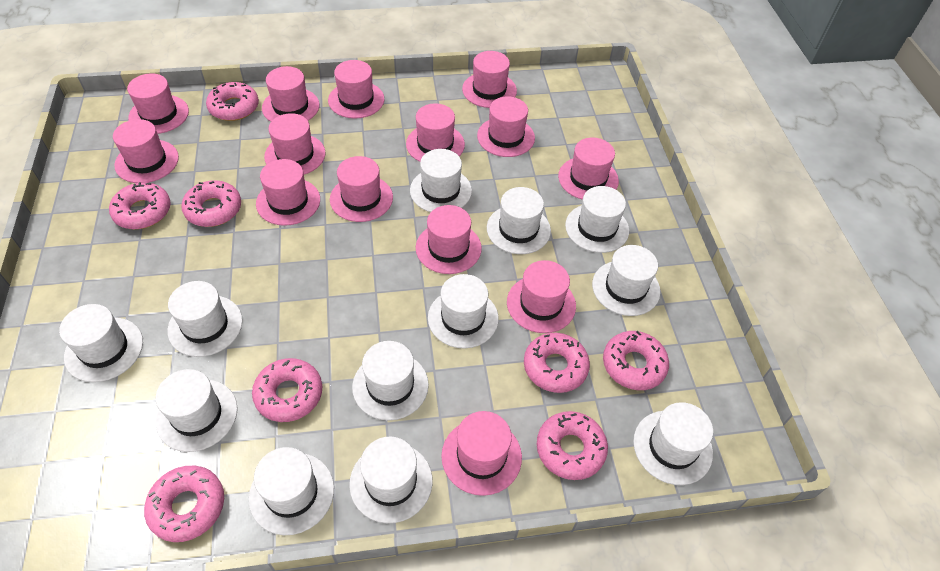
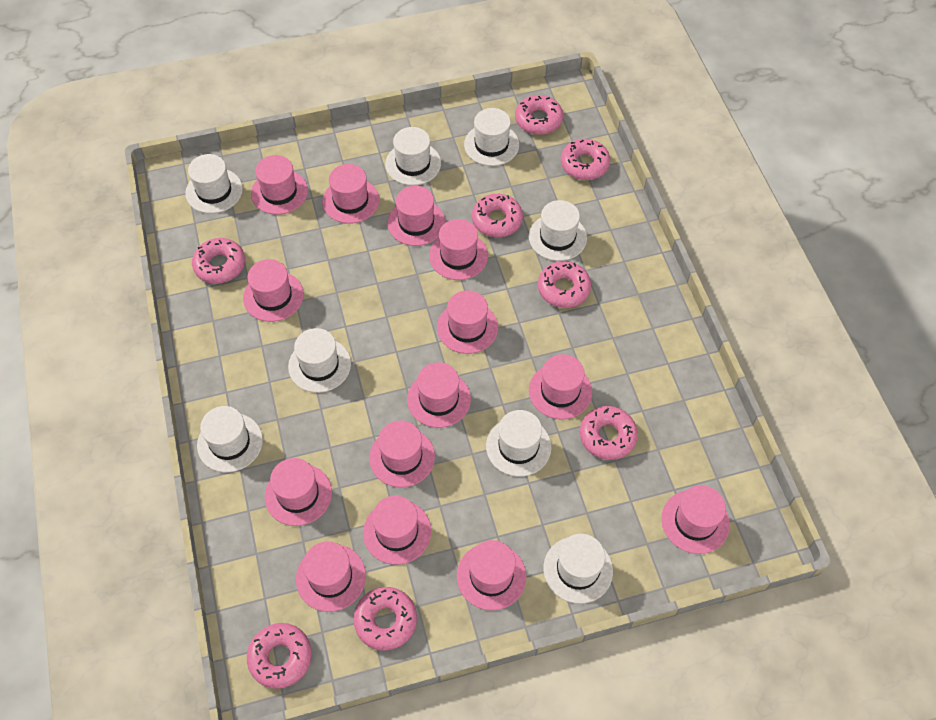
white hat: [59,304,143,382] [156,369,238,452] [168,281,243,357] [249,447,334,535] [349,437,433,523] [352,341,429,420] [410,149,472,212] [428,274,499,348] [487,187,551,254] [565,186,629,253] [592,245,660,316] [633,402,713,485] = 12 -> [185,154,243,214] [197,406,263,473] [288,328,351,393] [385,127,441,186] [464,108,519,166] [486,410,551,477] [529,200,587,261] [543,534,613,604] = 8

